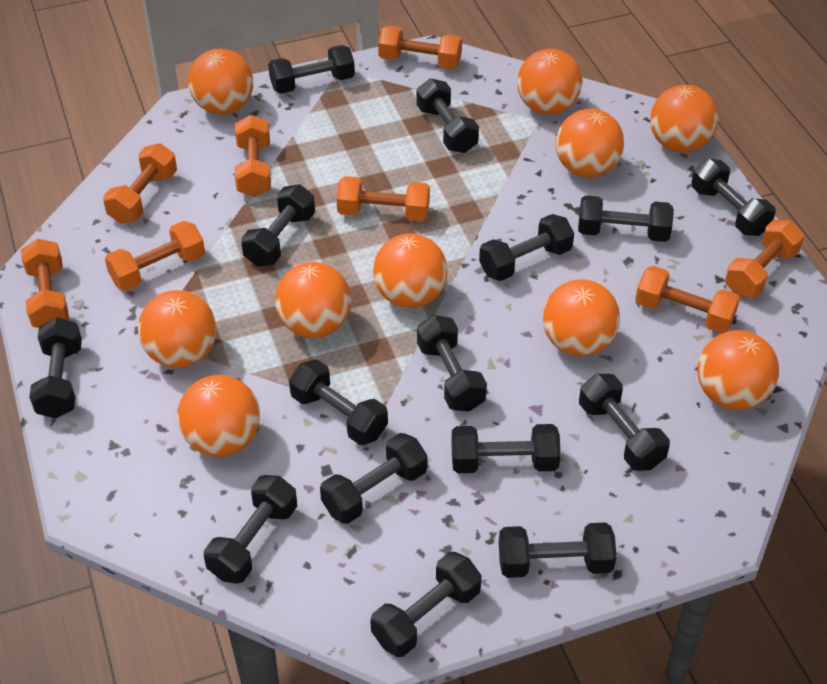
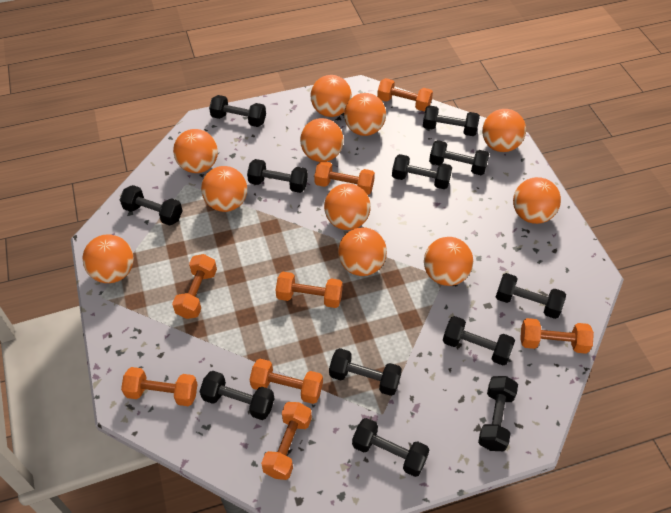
black dumbbell: [29,317,82,418] [204,475,297,584] [241,184,315,266] [268,45,355,94] [289,359,388,445] [320,433,427,524] [370,552,482,657] [417,78,479,153] [417,315,487,411] [451,424,561,473] [479,214,574,281] [499,522,617,578] [578,195,674,242] [579,374,670,471] [691,159,776,236] = 15 -> [119,185,182,226] [200,371,274,420] [209,95,266,127] [247,159,308,193] [329,348,402,396] [352,418,430,477] [392,154,452,189] [423,105,480,136] [429,140,489,175] [443,316,515,365] [478,376,518,451] [496,273,566,319] = 12
orange ball: [138,290,217,368] [177,375,260,457] [188,49,253,115] [275,262,351,338] [373,233,447,308] [517,49,582,115] [542,279,620,356] [556,109,624,177] [650,85,718,153] [697,330,779,410] = 10 -> [82,234,134,283] [173,129,218,173] [201,166,247,212] [300,118,344,162] [310,75,352,117] [324,183,371,230] [338,227,387,276] [344,93,386,136] [424,237,473,286] [482,109,526,152] [513,177,561,224] = 11

